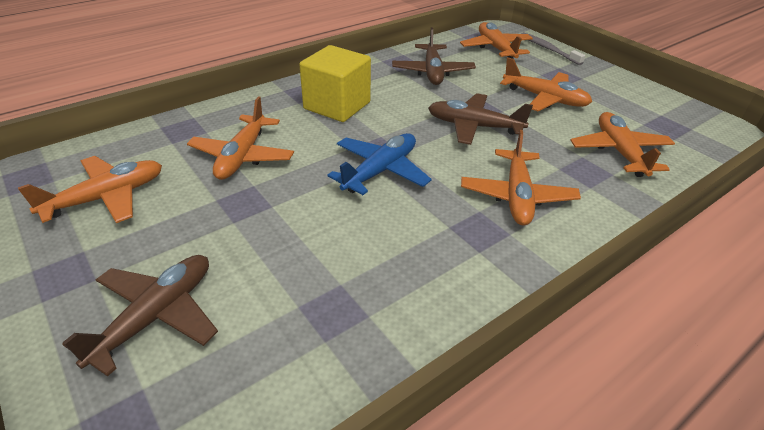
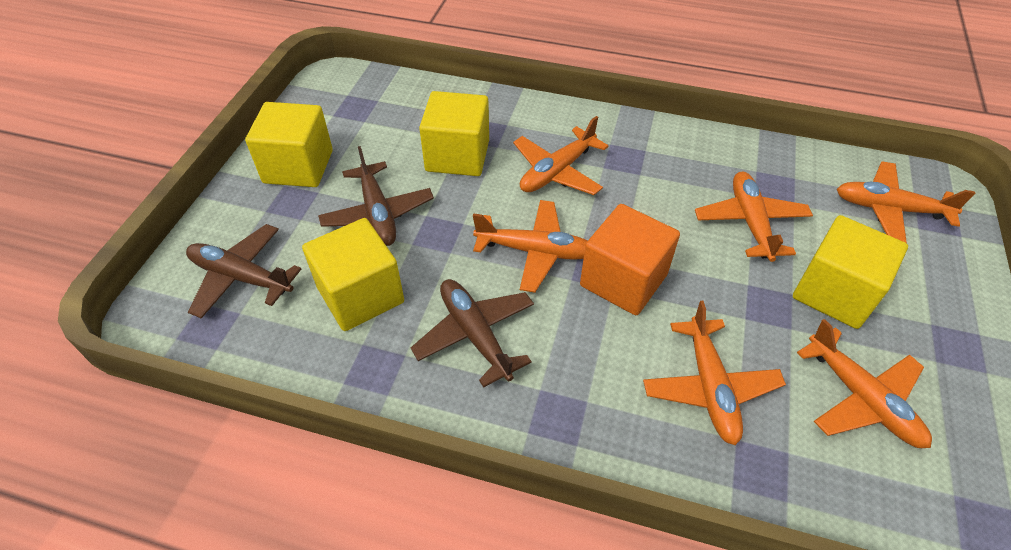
blue plane: [327,133,432,195] = 1 -> none = 0
grey toothbrush: [521,32,585,65] = 1 -> none = 0
orange cube: none = 0 -> [580,204,680,315] = 1
yellow cube: [299,45,371,122] = 1 -> [245,102,333,187] [302,218,404,331] [419,91,489,176] [793,215,908,329] = 4

